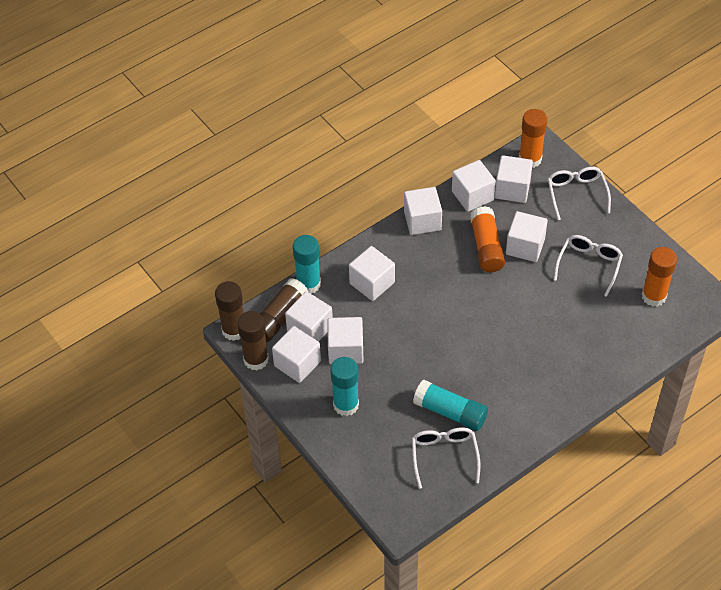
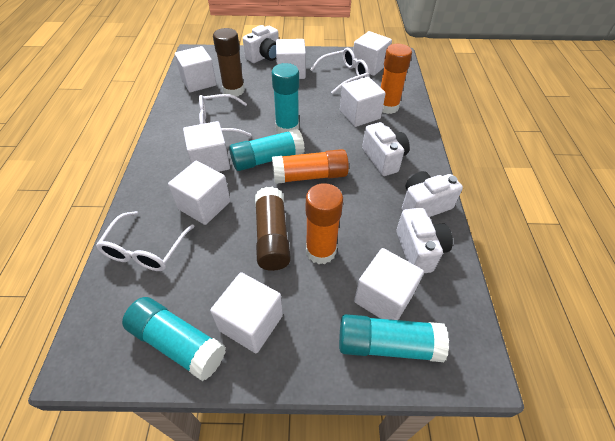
brown glue stick: [215,281,244,341] [237,311,269,370] [260,278,308,342] = 3 -> [213,28,245,96] [255,187,291,271] = 2
turquoise glue stick: [293,235,321,294] [330,357,359,416] [413,380,488,431] = 3 -> [122,297,226,381] [229,129,305,171] [272,63,299,134] [339,314,449,362] = 4
white camera: none = 0 -> [243,25,279,63] [362,122,410,176] [396,208,453,273] [402,171,463,217] = 4

